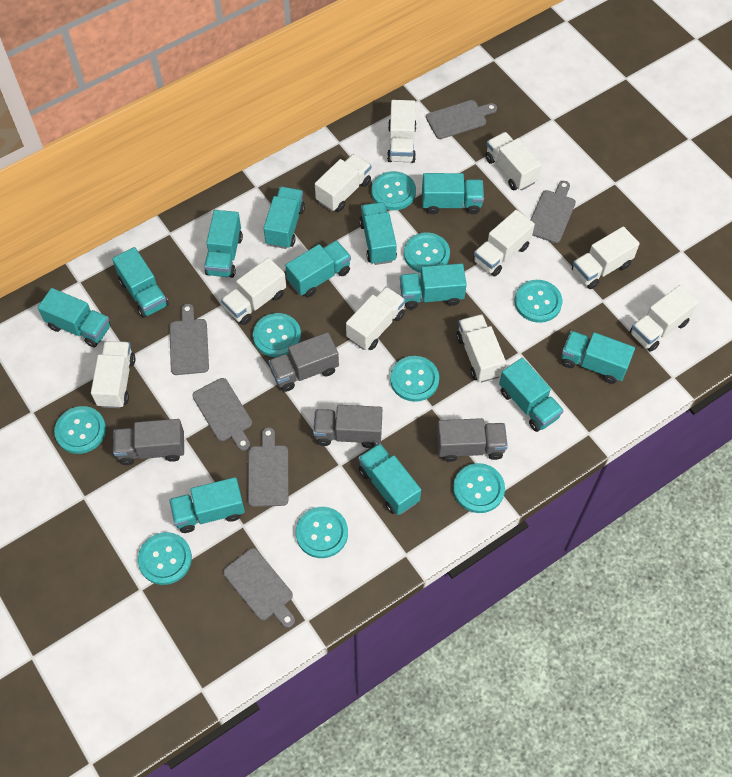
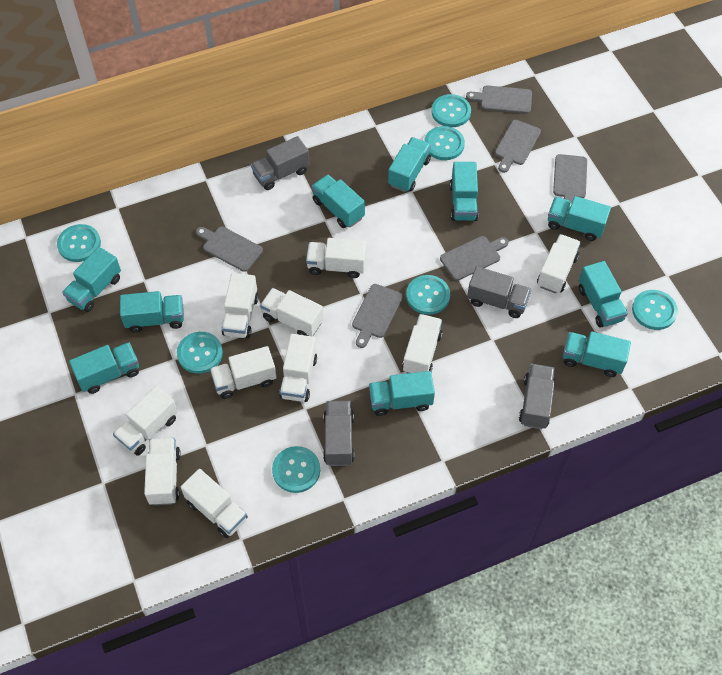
turquoise button: [54,406,106,454] [138,532,192,585] [253,313,301,357] [296,507,348,558] [371,171,416,210] [390,356,439,402] [404,232,450,273] [453,463,505,513] [515,280,562,323] = 9 -> [57,224,101,262] [177,332,223,374] [272,446,320,493] [406,275,450,315] [424,126,465,160] [431,94,471,127] [632,290,678,330] = 7
turquoise truck: [38,288,110,347] [112,247,169,318] [169,477,245,533] [204,210,243,278] [264,187,305,249] [285,240,351,297] [358,443,421,515] [359,202,397,265] [400,263,467,309] [422,173,484,214] [499,358,564,432] [562,331,635,384] = 12 -> [62,247,121,312] [69,342,139,394] [120,291,184,333] [312,175,365,228] [369,371,435,416] [388,137,431,192] [450,162,479,221] [548,196,611,241] [563,331,631,377] [579,261,628,327] = 10

